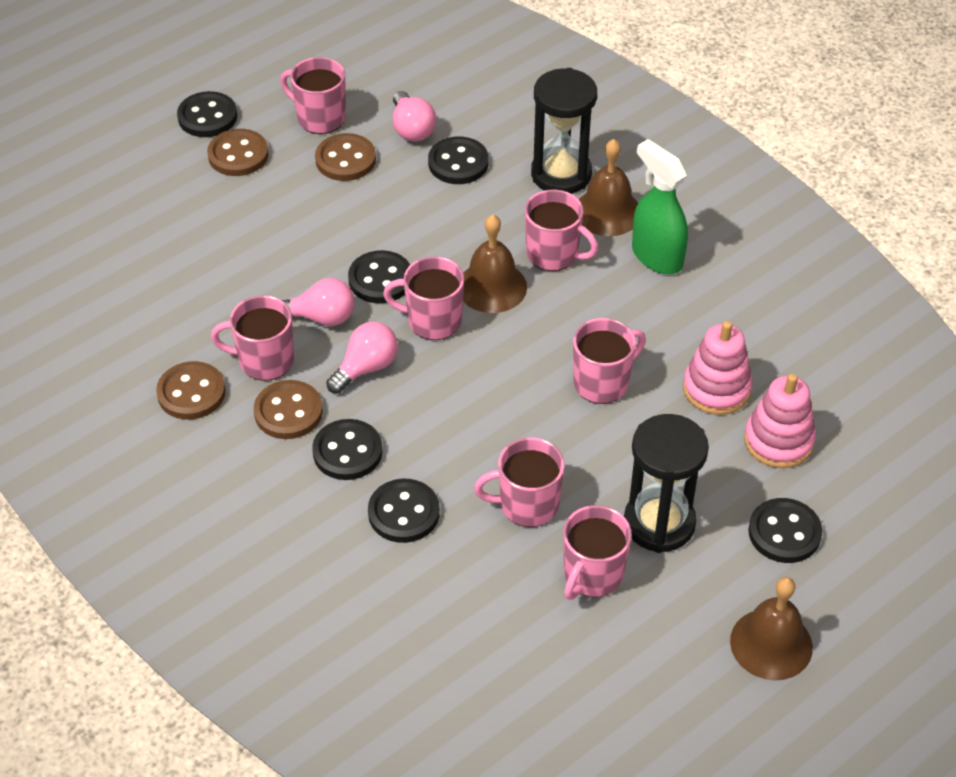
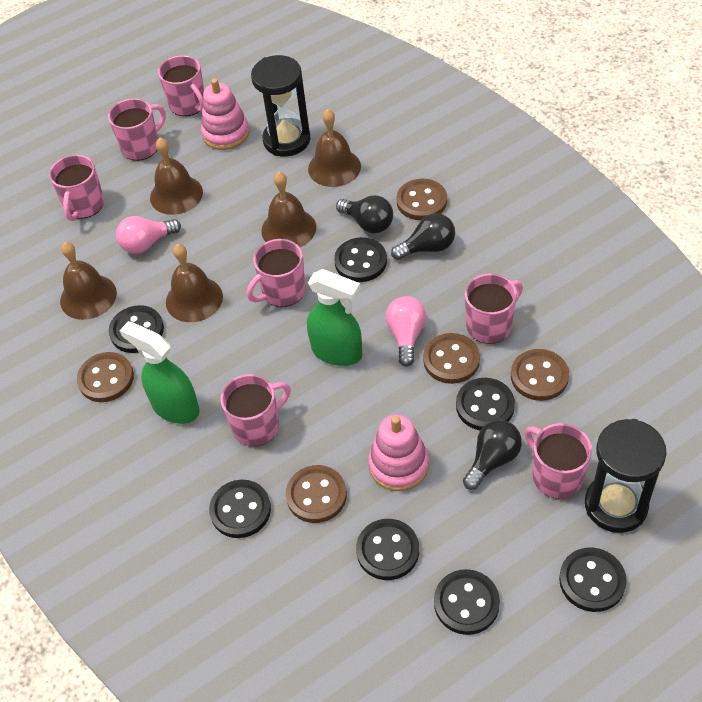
black button: [177,91,237,137] [312,419,383,480] [348,250,410,303] [368,479,440,543] [428,136,489,184] [748,498,822,563] = 6 -> [109,305,164,353] [209,480,271,538] [334,237,387,282] [356,519,419,580] [434,569,500,635] [456,378,515,430] [559,548,627,612] = 7
black light bulb: none = 0 -> [336,195,393,233] [391,213,455,260] [463,420,522,490] = 3
brown bell: [463,215,527,313] [579,139,638,236] [730,577,813,680] = 3 -> [60,242,117,320] [150,137,203,215] [166,244,223,322] [261,172,316,247] [308,109,361,187] = 5
brown button: [156,361,226,420] [207,129,269,176] [254,380,323,439] [315,133,376,181] = 4 -> [77,352,134,402] [286,465,347,523] [396,179,447,220] [423,333,480,384] [511,349,569,401] = 5
green spray bottle: [632,139,688,274] = 1 -> [119,321,199,424] [307,269,362,366] = 2
pink light bulb: [282,278,355,326] [326,322,398,394] [393,91,436,141] = 3 -> [116,216,181,254] [386,296,426,367] = 2

